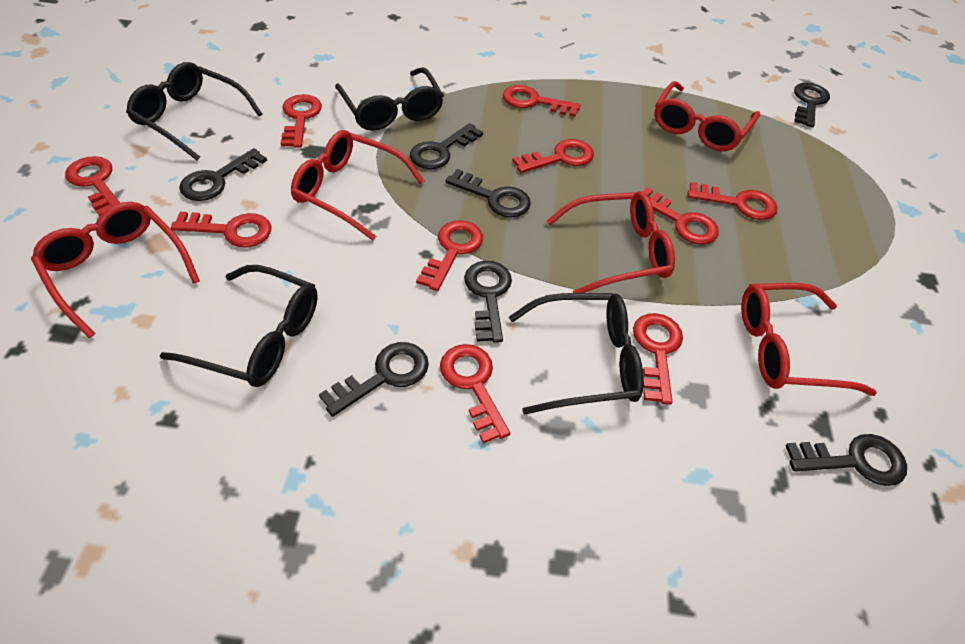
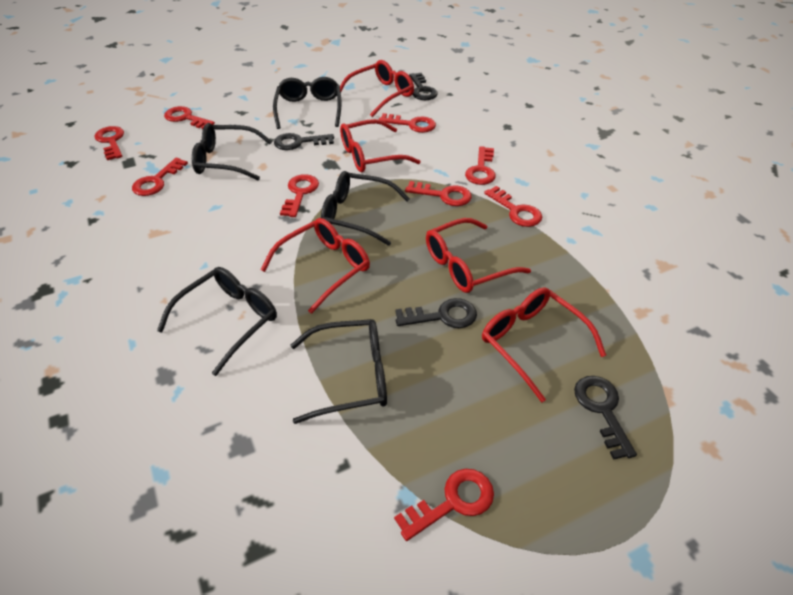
black glasses: [126,62,262,160] [160,265,318,387] [335,67,444,131] [509,293,644,415] = 4 -> [157,267,277,376] [192,123,272,180] [273,77,341,129] [290,319,387,424] [321,171,410,246] = 5
black key: [179,148,267,201] [319,342,429,417] [410,123,483,169] [446,169,531,218] [464,261,512,343] [785,434,907,486] [794,82,830,127] = 7 -> [274,133,334,150] [395,298,477,328] [409,73,438,100] [574,376,637,460] = 4
red key: [65,156,120,216] [171,212,271,247] [281,94,322,147] [416,220,483,291] [440,344,510,443] [503,85,581,117] [512,139,594,173] [633,313,683,405] [643,187,719,244] [688,182,777,220] = 10 -> [94,126,124,160] [132,158,188,196] [164,106,215,129] [280,174,319,217] [379,113,436,133] [394,469,494,541] [405,181,472,206] [465,146,496,185] [484,186,542,227] = 9

